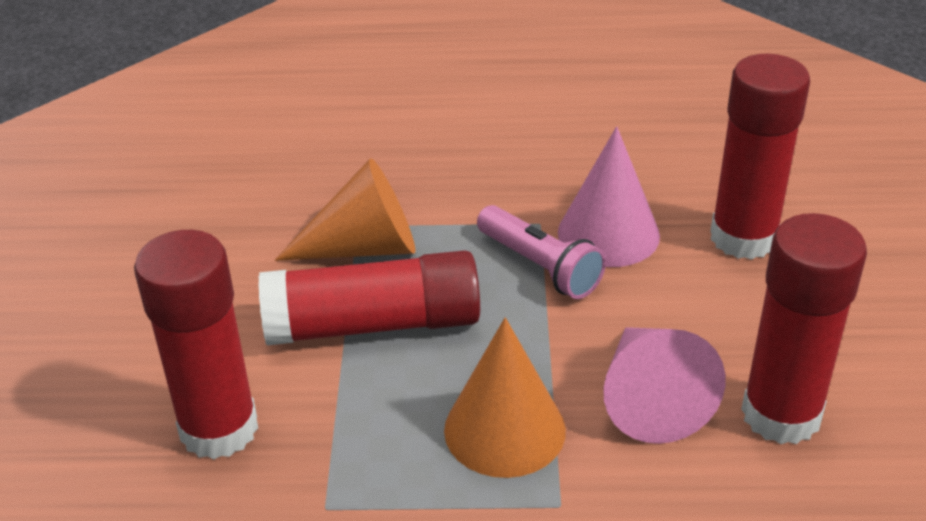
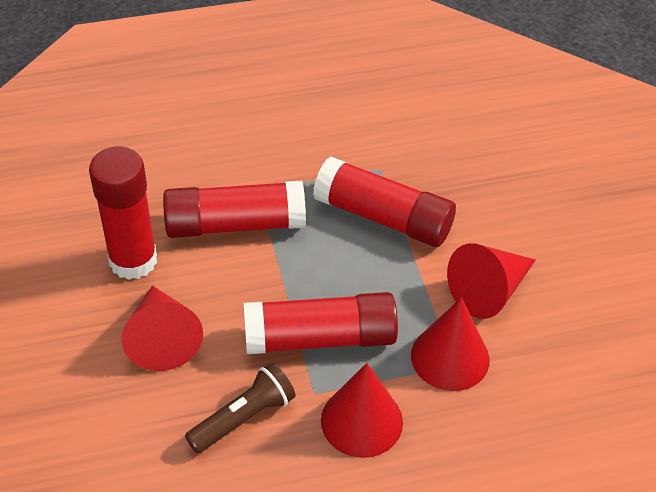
brown flashlight: none = 0 -> [185,363,296,453] = 1
orange cone: [275,158,415,261] [444,317,566,478] = 2 -> none = 0
pink cone: [558,126,660,267] [603,327,725,444] = 2 -> none = 0
pink flashlight: [477,205,606,299] = 1 -> none = 0
red cone: none = 0 -> [122,285,203,371] [321,363,403,458] [411,297,490,391] [447,243,536,319] = 4

